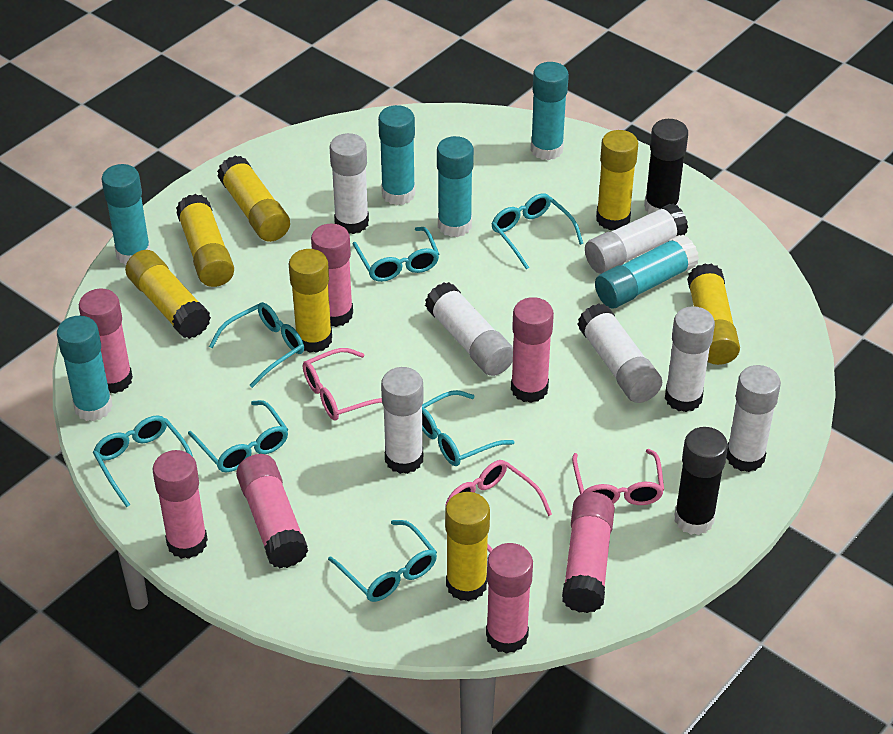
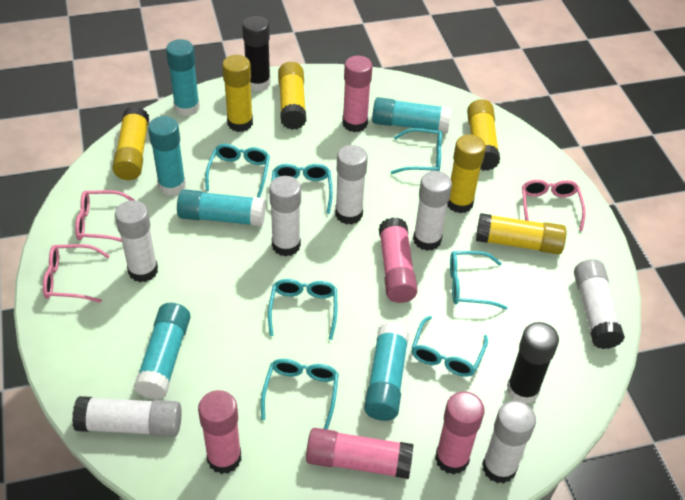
pink glue stick: [79,289,133,393] [152,450,208,559] [236,454,308,568] [311,224,353,327] [486,543,533,654] [511,297,554,403] [562,492,615,613] = 7 -> [198,390,241,474] [306,428,414,479] [342,56,373,132] [379,217,418,303] [435,391,485,475] = 5
yellow glue stick: [125,250,211,339] [176,194,234,287] [217,156,290,242] [289,249,332,353] [445,492,490,601] [596,130,638,230] [687,263,740,365] = 7 -> [112,106,149,180] [222,55,253,132] [278,62,307,130] [447,134,486,213] [467,99,500,171] [476,213,566,255] = 6

